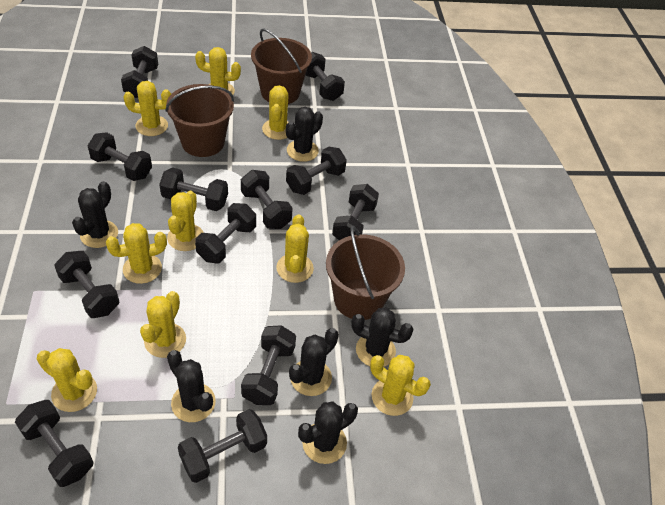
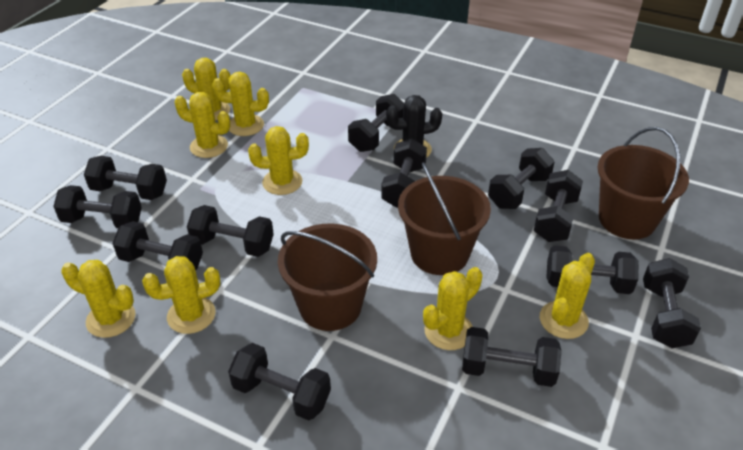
black cactus: [72,181,118,248] [167,350,216,422] [286,107,323,162] [289,328,339,396] [298,401,358,464] [351,308,413,367] = 6 -> [386,95,442,158] = 1
yellow cactus: [37,348,97,412] [106,223,167,284] [124,81,171,136] [140,291,186,358] [167,191,204,251] [195,47,241,95] [262,85,289,140] [276,214,314,283] [370,355,431,416] = 9 -> [62,260,135,338] [142,256,220,334] [174,92,230,158] [182,58,230,120] [212,72,269,136] [248,126,309,195] [423,267,483,350] [540,253,595,339] = 8

